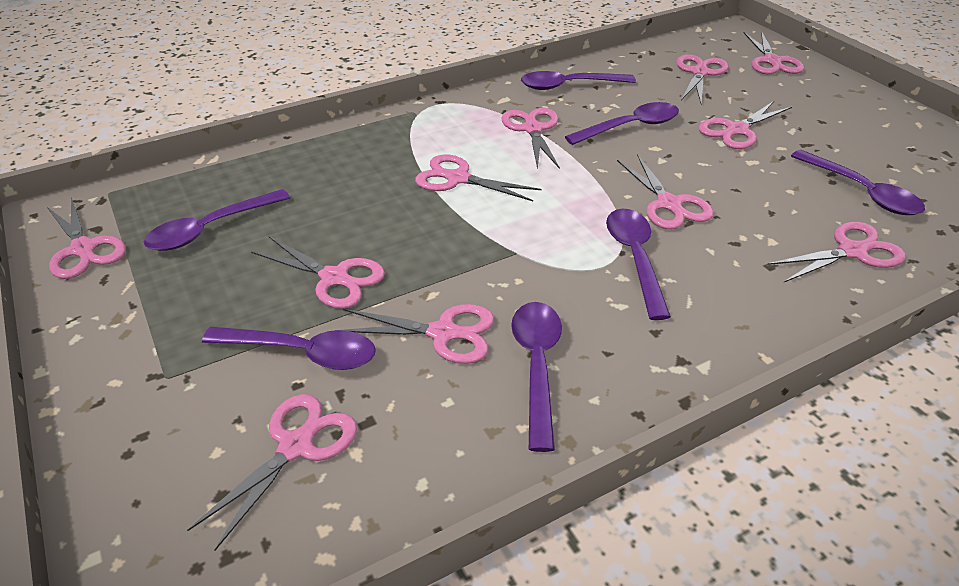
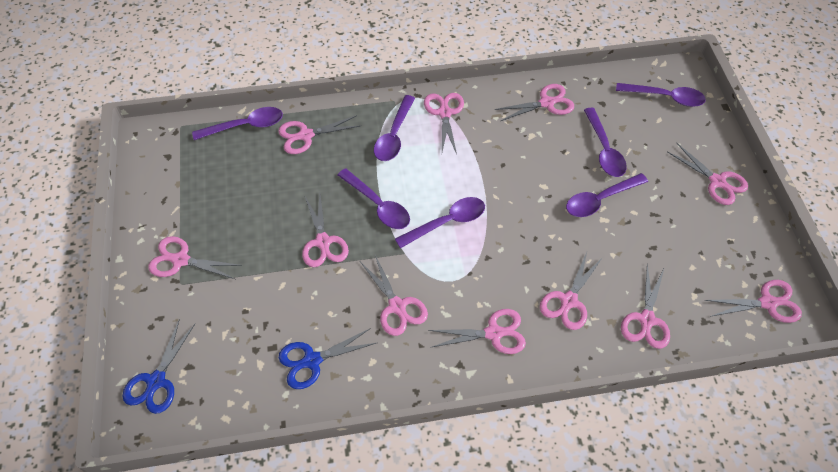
blue scissors: none = 0 -> [122,319,195,414] [279,328,376,389] = 2

